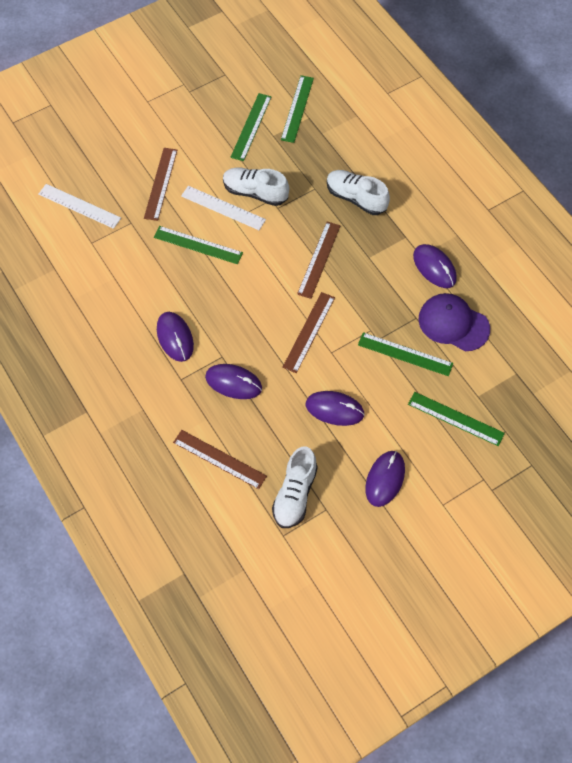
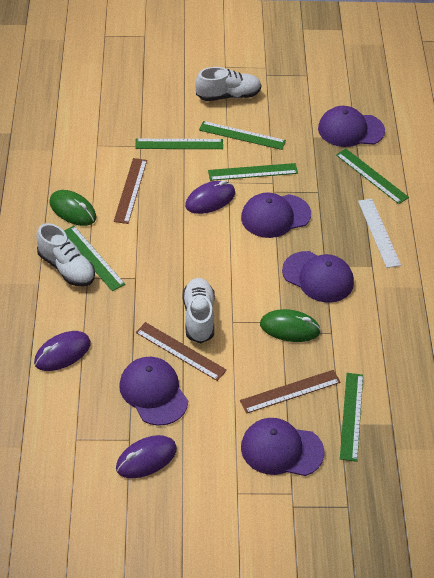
brown ruler: [144,148,177,221] [173,430,267,489] [282,292,335,373] [297,222,341,299] = 4 -> [114,158,147,224] [136,322,227,381] [240,370,341,414] = 3
green mouse: none = 0 -> [49,190,97,226] [260,309,321,342] = 2
green ruler: [154,226,243,264] [230,93,272,161] [281,75,314,143] [358,332,453,376] [408,392,505,446] = 5 -> [64,226,125,291] [135,139,223,149] [199,121,286,150] [208,163,298,181] [336,149,409,204] [340,373,363,462] = 6
purple cap: [418,293,490,351] = 1 -> [119,357,188,426] [241,192,311,238] [241,418,324,476] [282,251,354,303] [318,106,385,147] = 5
purple mouse: [157,312,194,362] [205,364,262,399] [306,391,365,426] [365,451,405,507] [413,244,457,288] = 5 -> [34,331,91,371] [116,435,177,478] [185,180,235,214] = 3
white ruler: [38,184,121,229] [181,186,266,230] = 2 -> [358,199,401,268] = 1

